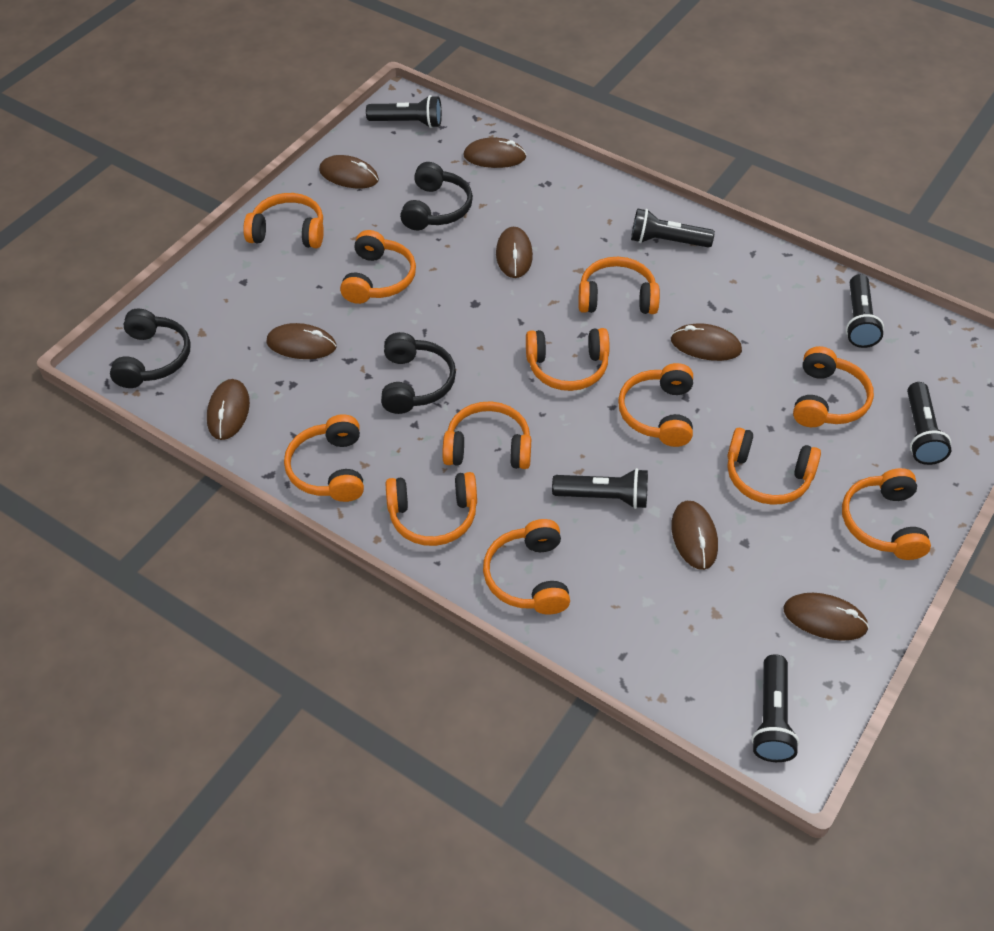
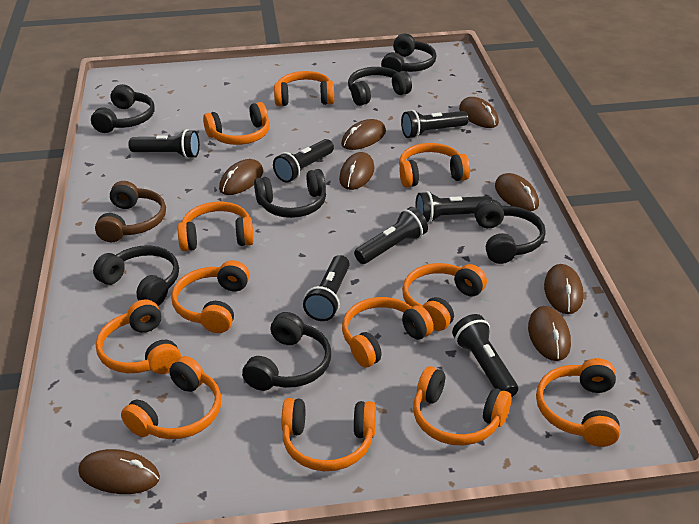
black flashlight: [366,95,442,128] [552,468,648,509] [631,209,715,248] [751,654,799,762] [846,274,884,348] [907,382,951,465] = 6 -> [128,129,200,159] [273,139,334,183] [303,255,350,321] [354,207,428,264] [401,110,469,139] [415,191,492,224] [452,314,518,397] = 7
black headphones: [110,308,191,388] [381,332,456,414] [400,162,473,230] = 3 -> [91,84,155,133] [93,245,179,306] [242,312,331,391] [254,169,326,218] [348,67,412,106] [381,33,436,72] [474,199,546,264] = 7
brown headphones: none = 0 -> [95,181,166,242] = 1

